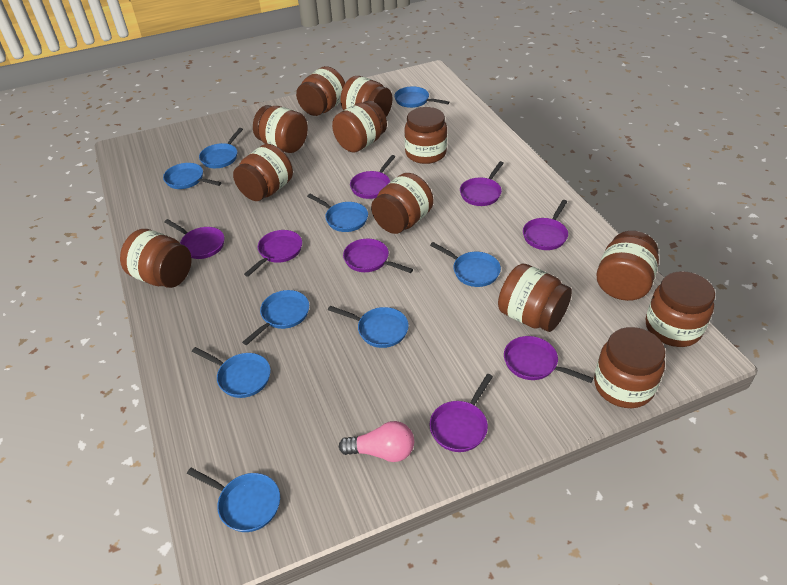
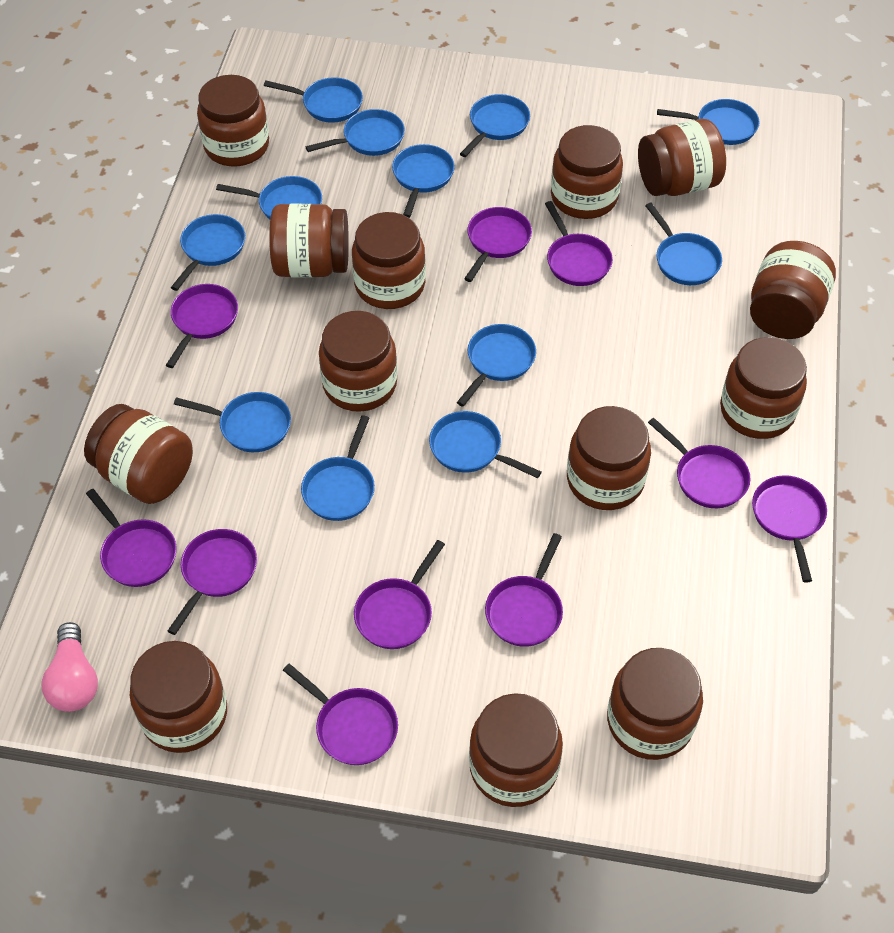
blue pan: [163,163,221,189] [187,468,280,532] [192,347,271,398] [199,128,243,168] [242,290,309,345] [307,194,368,232] [328,306,409,348] [394,86,450,108] [430,242,501,287] = 9 -> [171,214,245,291] [174,392,291,452] [216,176,322,220] [264,78,363,123] [301,415,375,521] [306,109,405,156] [392,144,455,218] [429,411,542,478] [457,324,536,407] [460,94,530,157] [645,203,722,285] [657,99,759,145] = 12
brown jar: [120,229,192,288] [233,144,293,201] [253,105,308,153] [296,66,345,116] [332,101,387,153] [340,76,392,117] [371,173,433,234] [404,107,447,164] [498,264,572,332] [594,327,665,408] [597,231,659,301] [646,271,715,347] = 12 -> [84,404,193,504] [130,641,227,753] [197,75,269,166] [269,204,349,277] [319,311,397,412] [352,212,426,309] [469,693,563,807] [551,125,623,219] [567,406,651,510] [607,648,703,760] [638,119,726,196] [720,337,807,439] [750,241,836,339] = 13
purple pan: [164,219,224,259] [244,230,302,277] [343,239,413,273] [350,155,395,199] [429,374,493,452] [460,161,504,206] [504,336,593,383] [523,200,568,250] = 8 -> [86,489,177,587] [166,284,238,368] [168,529,257,635] [283,663,398,765] [354,540,445,649] [464,207,532,282] [485,533,563,647] [545,201,613,286] [648,418,751,508] [752,475,827,583] = 10

